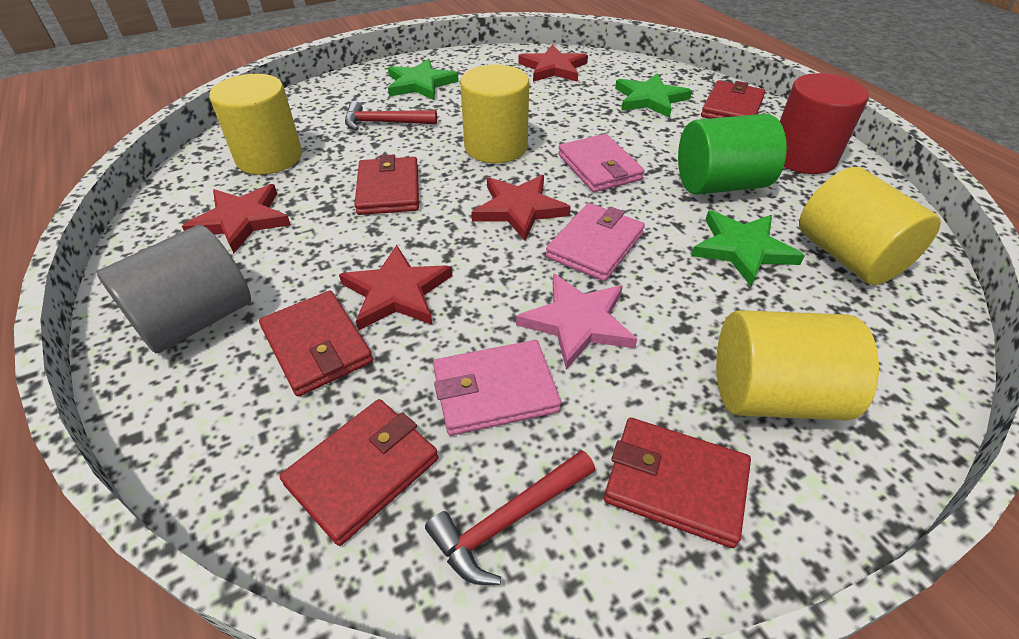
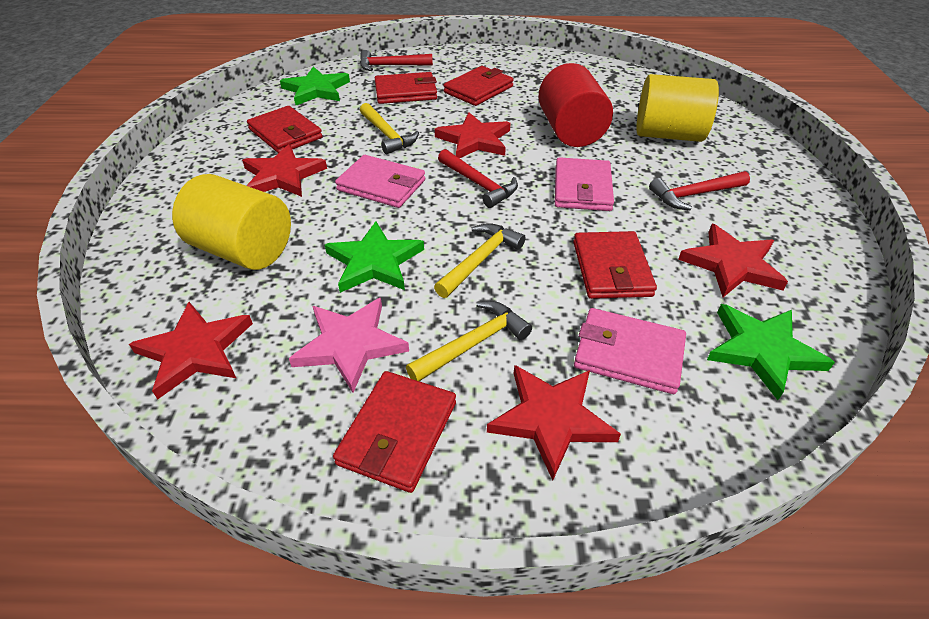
green cylinder: [678,114,787,195] = 1 -> none = 0
grey cylinder: [97,225,251,353] = 1 -> none = 0
red hammer: [345,101,437,131] [425,450,595,585] = 2 -> [360,50,433,71] [438,149,518,208] [649,171,750,211] = 3
red star: [182,184,291,254] [339,245,452,331] [471,175,571,241] [518,45,588,82] = 4 -> [129,302,253,399] [242,144,327,197] [435,112,511,158] [487,365,621,480] [678,224,788,297] = 5
yellow cylinder: [209,74,302,175] [460,65,529,163] [716,310,879,421] [799,167,941,285] = 4 -> [172,174,291,270] [636,74,719,142] = 2
yellow hammer: none = 0 -> [360,103,419,154] [406,301,532,381] [434,223,526,298] = 3

